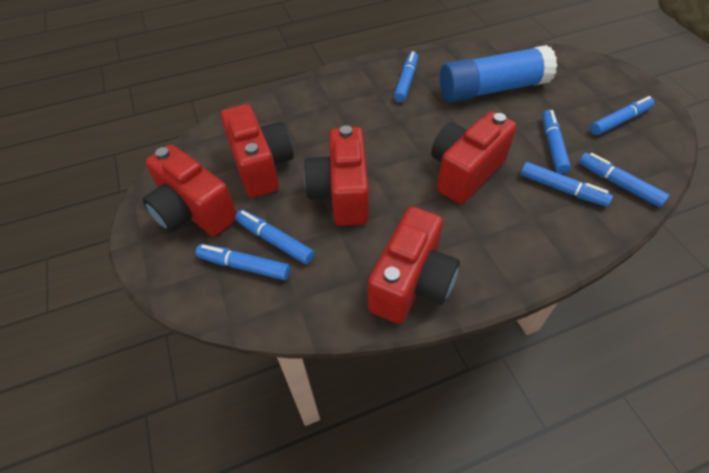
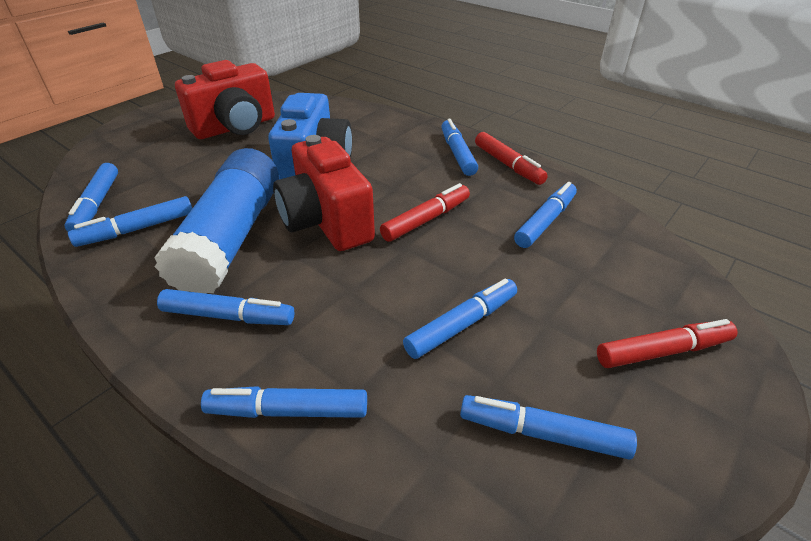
blue camera: none = 0 -> [268,93,352,180] = 1
blue marker: [196,244,290,280] [235,210,314,264] [394,51,418,102] [520,162,613,207] [542,110,571,174] [579,153,669,207] [590,96,654,135] = 7 -> [64,163,118,232] [68,196,192,247] [157,289,294,325] [201,386,367,418] [403,278,517,359] [441,119,478,176] [460,395,637,459] [514,182,577,248] = 8
red camera: [143,144,236,236] [220,104,294,198] [304,126,369,226] [368,206,460,324] [431,111,517,204] = 5 -> [175,60,275,139] [273,135,375,251] = 2
red marker: none = 0 -> [380,183,470,242] [475,132,548,185] [597,319,737,368] = 3

